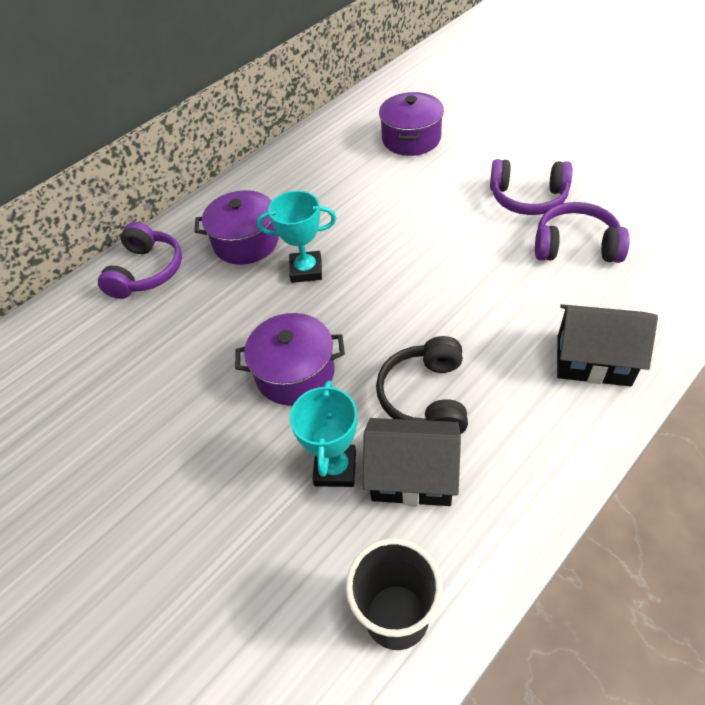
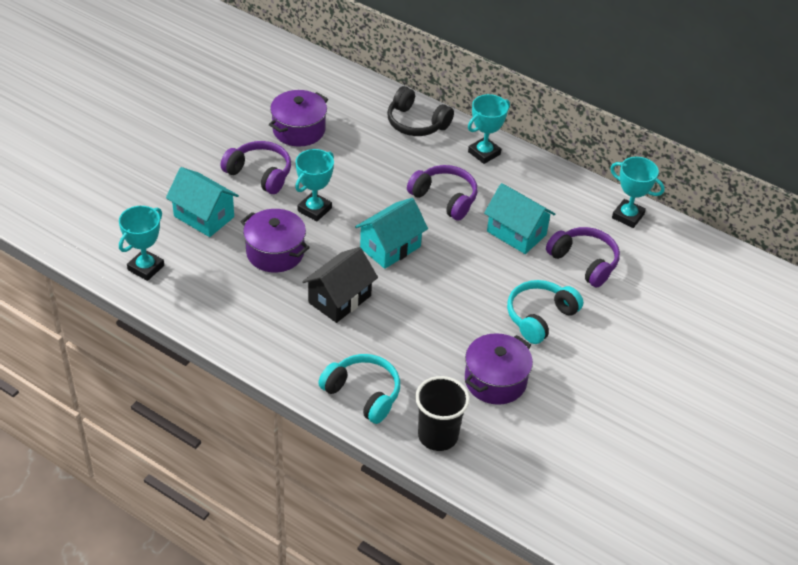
black house: [363,418,461,506] [557,304,658,387] = 2 -> [302,247,378,323] = 1
turquoise headphones: none = 0 -> [318,354,400,424] [507,280,583,344] = 2
turquoise house: none = 0 -> [166,167,239,237] [355,198,428,269] [484,183,555,254] = 3
turquoise trophy: [257,191,337,283] [290,381,357,487] = 2 -> [119,206,164,281] [295,149,334,221] [468,94,510,164] [610,157,665,228] = 4

